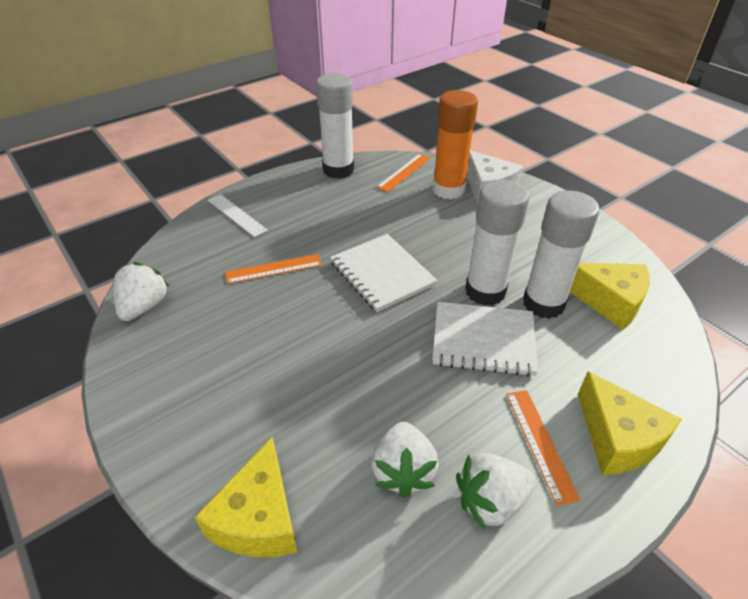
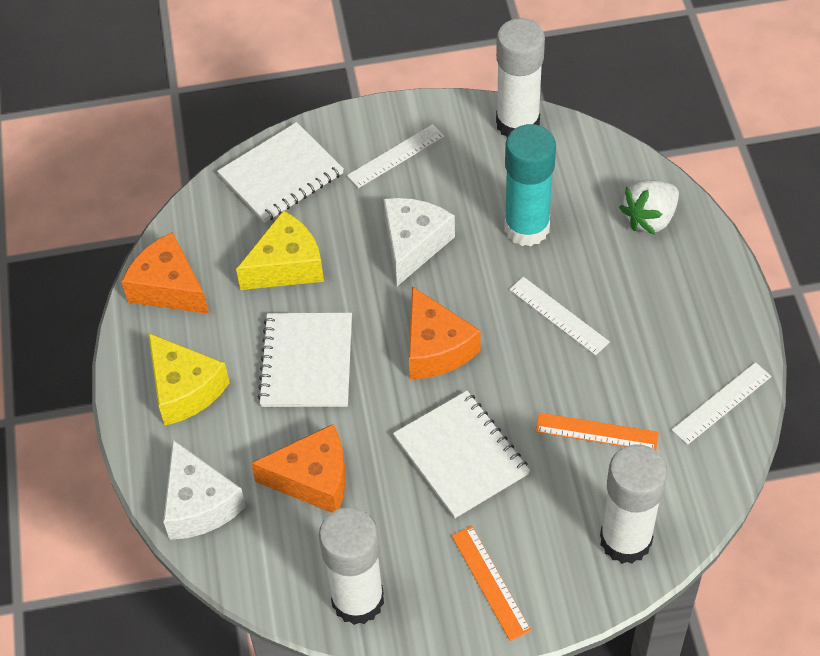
orange cheese: none = 0 -> [121,232,209,314] [251,424,346,513] [409,286,481,379] = 3
orange glue stick: [432,90,478,199] = 1 -> none = 0
orange ruler: [225,254,322,284] [377,154,431,192] [506,390,580,506] = 3 -> [451,526,531,641] [535,413,659,450] = 2
turquoise glue stick: none = 0 -> [504,124,556,246] = 1
white cheese: [467,150,523,205] = 1 -> [163,440,246,540] [383,198,455,286] = 2
white notebook: [330,234,438,312] [432,302,538,376] = 2 -> [217,122,344,223] [258,313,352,407] [393,391,530,518] = 3
white ruler: [208,194,268,237] = 1 -> [347,124,445,188] [509,277,610,355] [672,362,772,445] = 3
white strawberry: [114,262,170,321] [371,422,439,498] [456,453,536,529] = 3 -> [619,180,679,235] = 1
yellow cheese: [195,437,297,557] [570,263,650,330] [578,371,682,475] = 3 -> [148,333,230,426] [236,210,324,290] = 2

